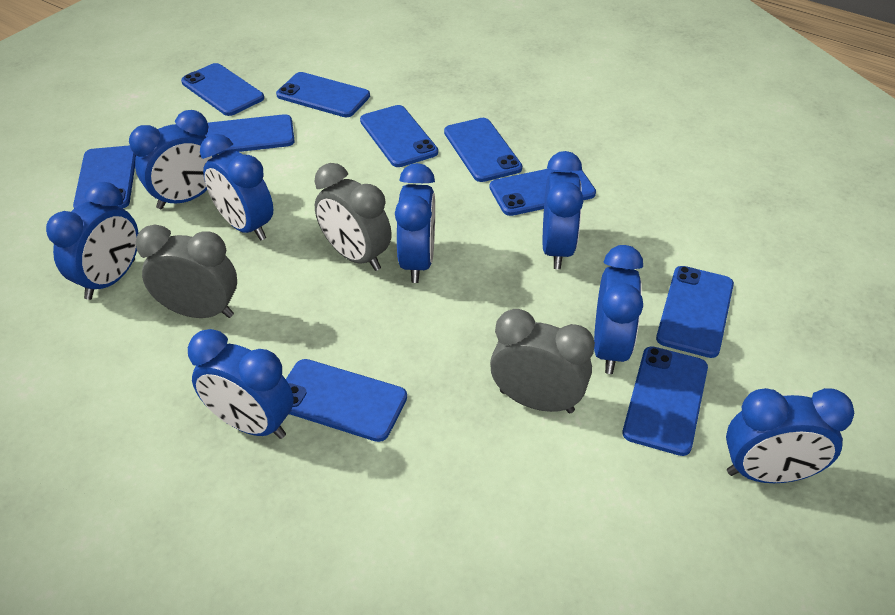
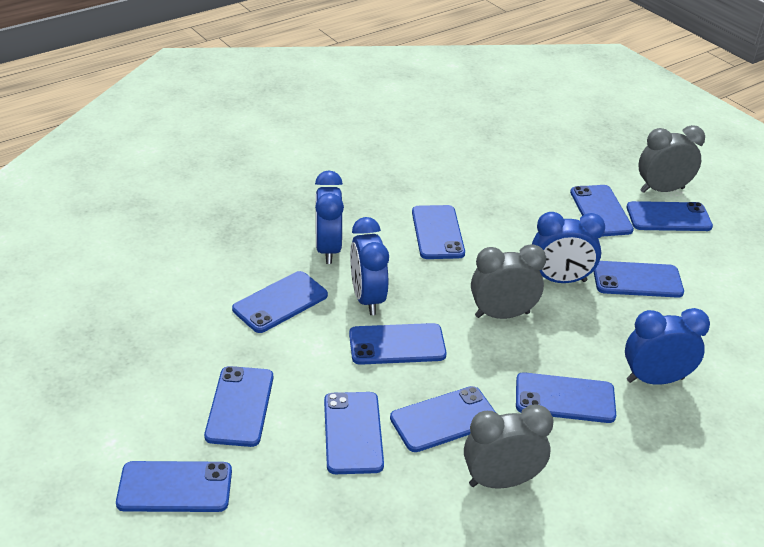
blue clock: [46,182,139,300] [129,110,218,209] [188,329,294,439] [200,134,273,241] [395,163,435,283] [543,151,583,269] [594,245,643,374] [726,388,854,483] = 8 -> [315,170,344,264] [350,217,389,315] [532,212,605,283] [625,308,710,385] = 4
blue phone: [73,146,136,208] [181,63,264,116] [205,114,295,154] [276,72,370,117] [286,359,407,442] [360,105,438,167] [444,118,522,182] [490,169,596,216] [622,346,708,456] [656,266,734,358] = 10 -> [116,461,232,512] [204,366,273,447] [232,271,328,333] [324,392,384,474] [349,323,447,365] [390,386,495,452] [412,205,465,259] [516,372,616,423] [570,185,634,236] [593,261,684,298] [627,201,713,231] = 11

